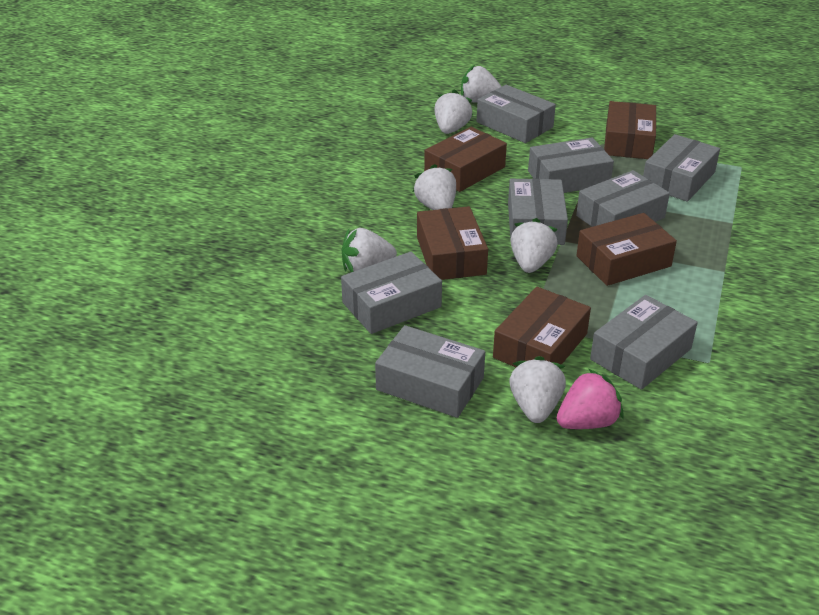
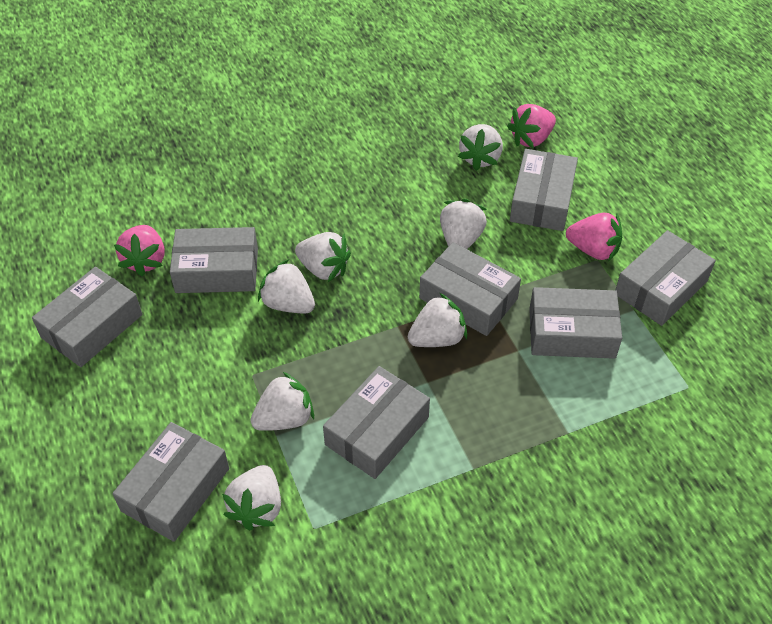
brown box: [417,206,488,280] [424,127,507,192] [493,287,591,367] [576,213,677,286] [604,101,656,159] = 5 -> none = 0
pink strawberry: [557,369,624,429] = 1 -> [114,225,165,277] [507,104,556,148] [566,213,622,262] = 3
white strawberry: [342,228,397,272] [413,164,456,210] [434,89,473,134] [461,65,502,102] [510,218,558,273] [510,356,566,423] = 6 -> [222,465,281,531] [250,372,314,431] [258,259,315,313] [295,232,351,282] [407,293,467,347] [440,199,487,249] [458,124,503,171] = 7

